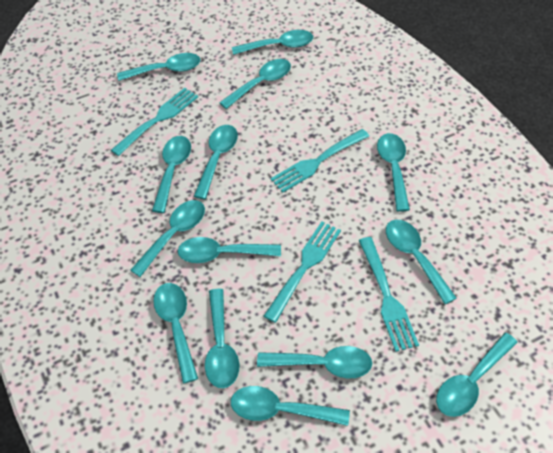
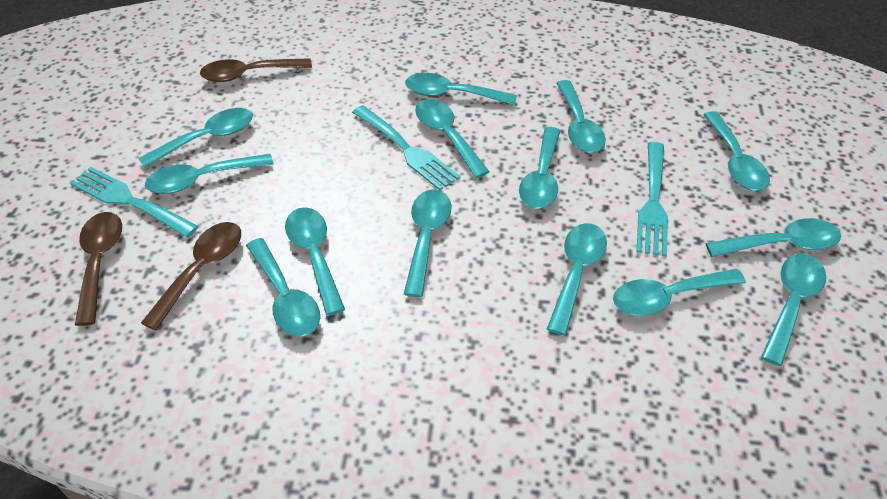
brown spoon: none = 0 -> [75,212,122,326] [141,222,241,330] [200,58,312,82] = 3
turquoise fork: [111,88,198,156] [264,222,341,323] [271,129,369,192] [359,237,419,352] = 4 -> [70,167,199,238] [352,105,460,190] [636,142,668,257] = 3

